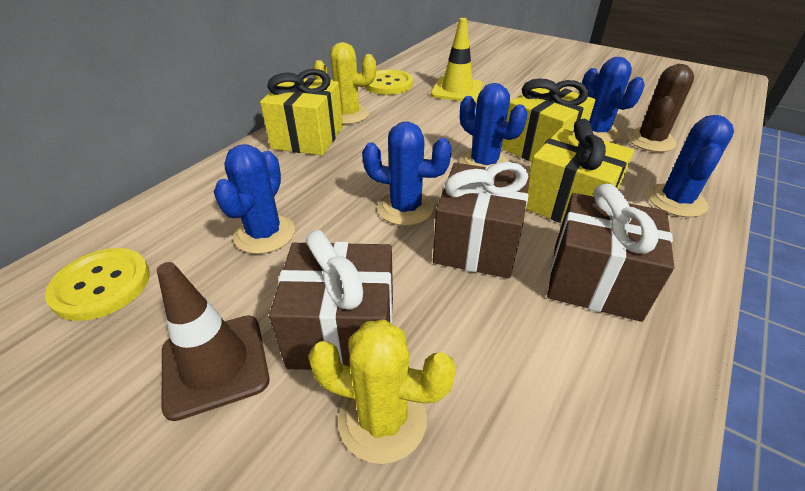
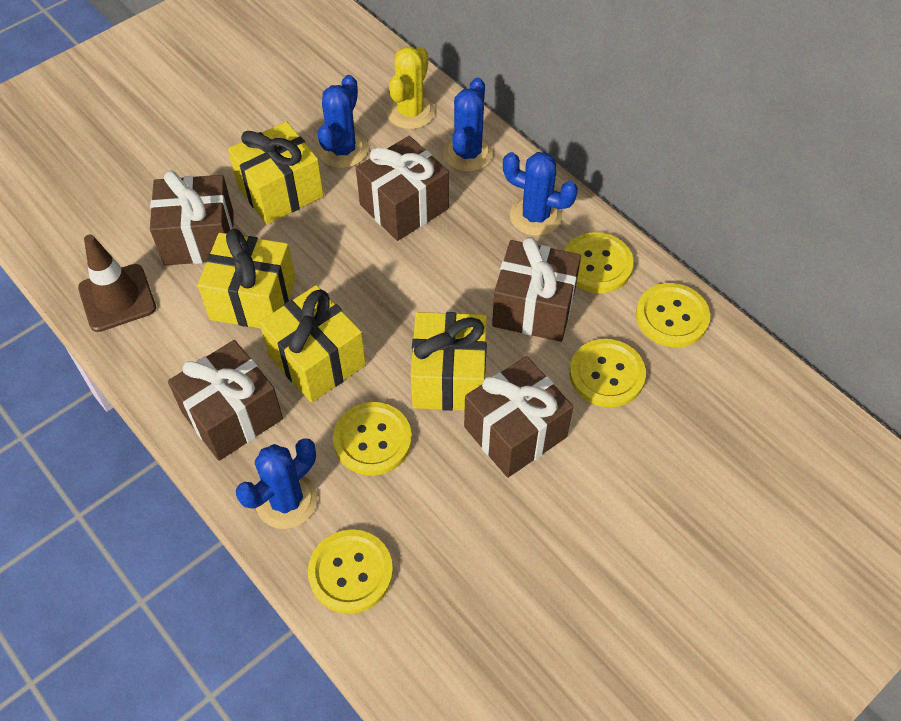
blue cactus: [214,144,295,254] [362,122,452,226] [460,83,527,167] [582,57,645,142] [647,115,734,217] = 5 -> [236,438,318,529] [318,75,368,168] [443,77,493,172] [503,152,578,236] = 4
brown cactus: [627,64,694,152] = 1 -> none = 0
brown gift: [269,230,393,370] [433,162,530,278] [547,184,674,322] = 3 -> [150,170,234,265] [168,340,283,461] [356,136,449,241] [464,356,573,478] [492,237,581,342] = 5
yellow button: [45,248,150,321] [365,69,413,95] = 2 -> [308,529,393,614] [333,402,412,476] [565,232,634,293] [570,339,646,407] [636,283,710,347] = 5
yellow cactus: [308,319,456,464] [313,42,376,124] = 2 -> [387,46,435,129] = 1
yellow gift: [260,69,343,155] [502,78,596,162] [526,119,634,223] = 3 -> [198,228,296,328] [228,121,324,224] [259,285,366,403] [411,312,487,411] = 4
yellow traffic cone: [431,18,483,101] = 1 -> none = 0

